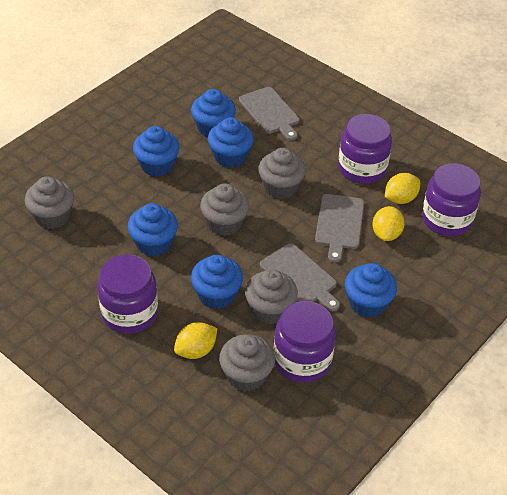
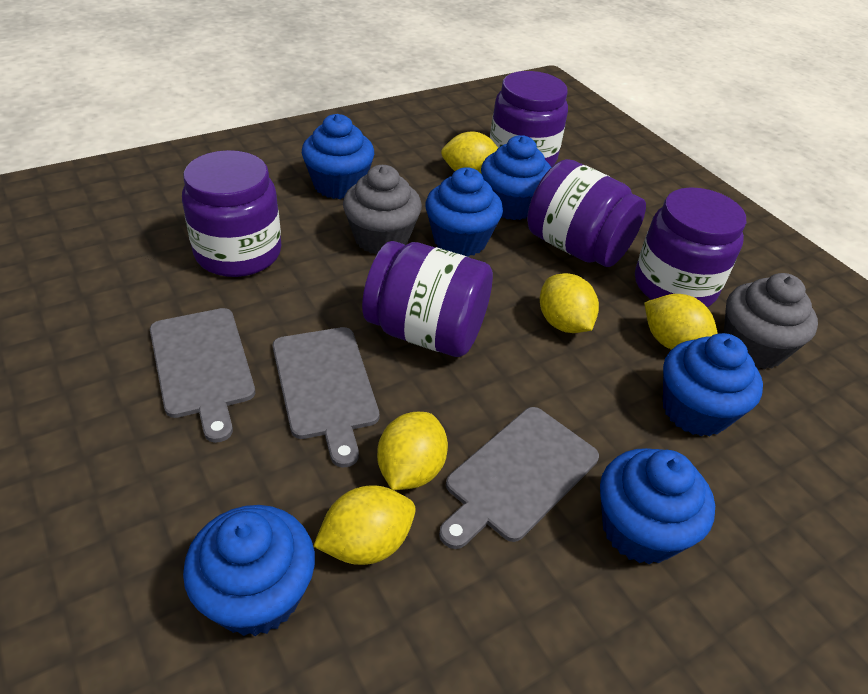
grey cupcake: [25,176,74,229] [200,183,249,236] [219,334,275,392] [245,269,298,324] [258,148,306,199] = 5 -> [343,165,422,255] [724,273,818,369] = 2
purple jar: [97,254,158,334] [274,301,336,383] [338,114,392,184] [422,163,481,236] = 4 -> [182,150,281,277] [362,241,493,357] [490,71,568,167] [527,159,646,267] [635,187,746,307] = 5
yellow lemon: [174,322,217,359] [372,206,405,241] [385,173,420,204] = 3 -> [313,485,416,565] [377,412,448,490] [441,132,498,174] [540,273,599,333] [644,294,718,350] = 5

